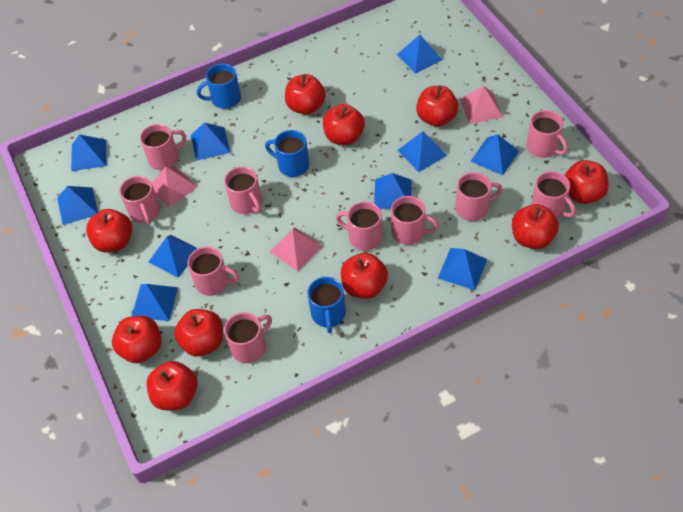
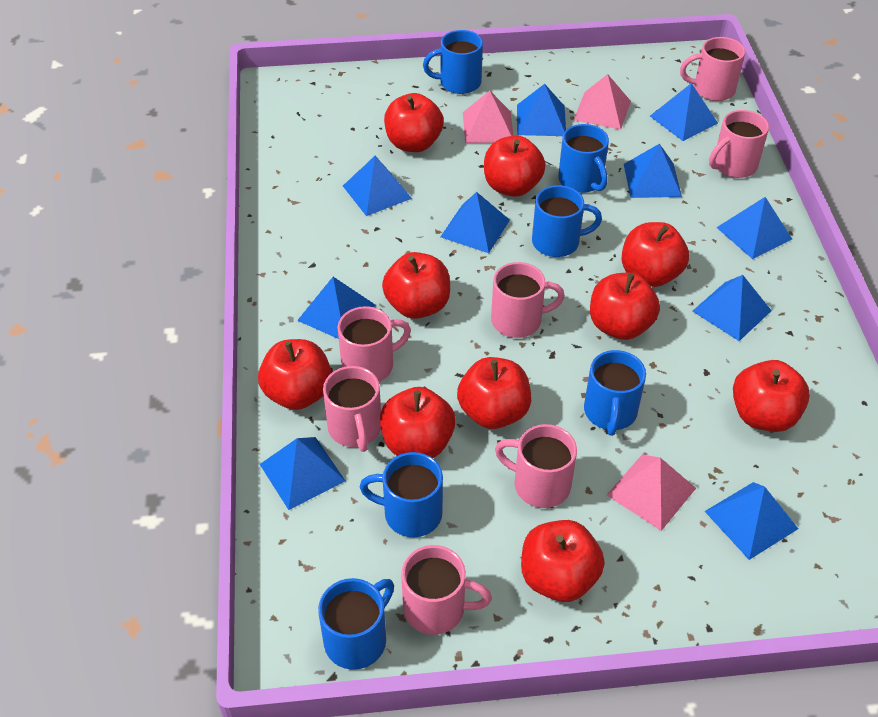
blue mug: [197,64,241,109] [265,130,309,177] [307,277,346,333] = 3 -> [318,578,394,670] [360,452,443,537] [423,30,483,94] [532,185,602,257] [558,124,609,193] [584,350,646,436] = 6
pink mug: [119,176,160,225] [140,124,186,170] [188,246,239,296] [224,166,262,214] [224,312,272,363] [336,202,382,251] [391,196,439,245] [455,172,503,221] [526,110,568,158] [531,171,576,218] = 10 -> [323,366,381,452] [338,306,411,382] [402,545,492,635] [491,262,565,338] [495,424,577,508] [680,37,745,101] [709,110,769,178] = 7

